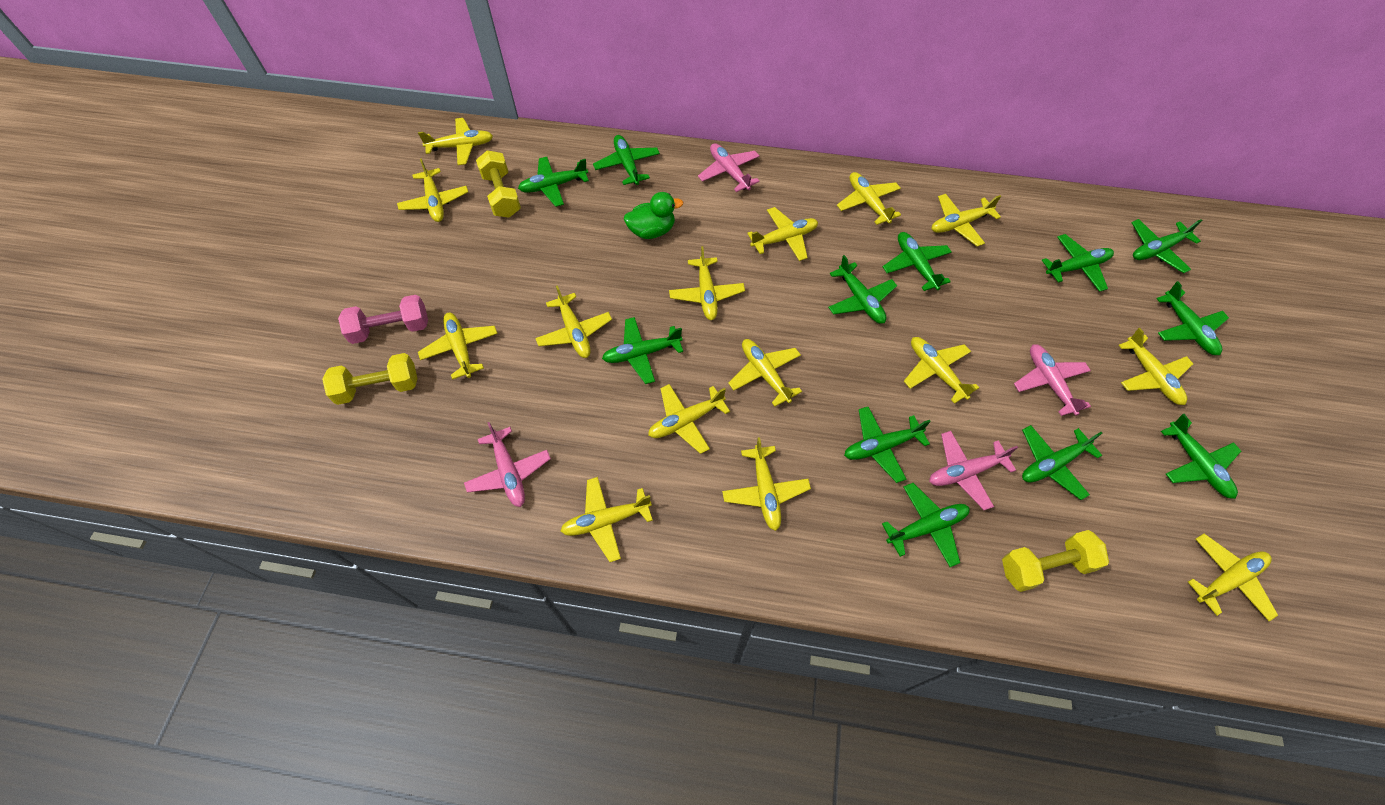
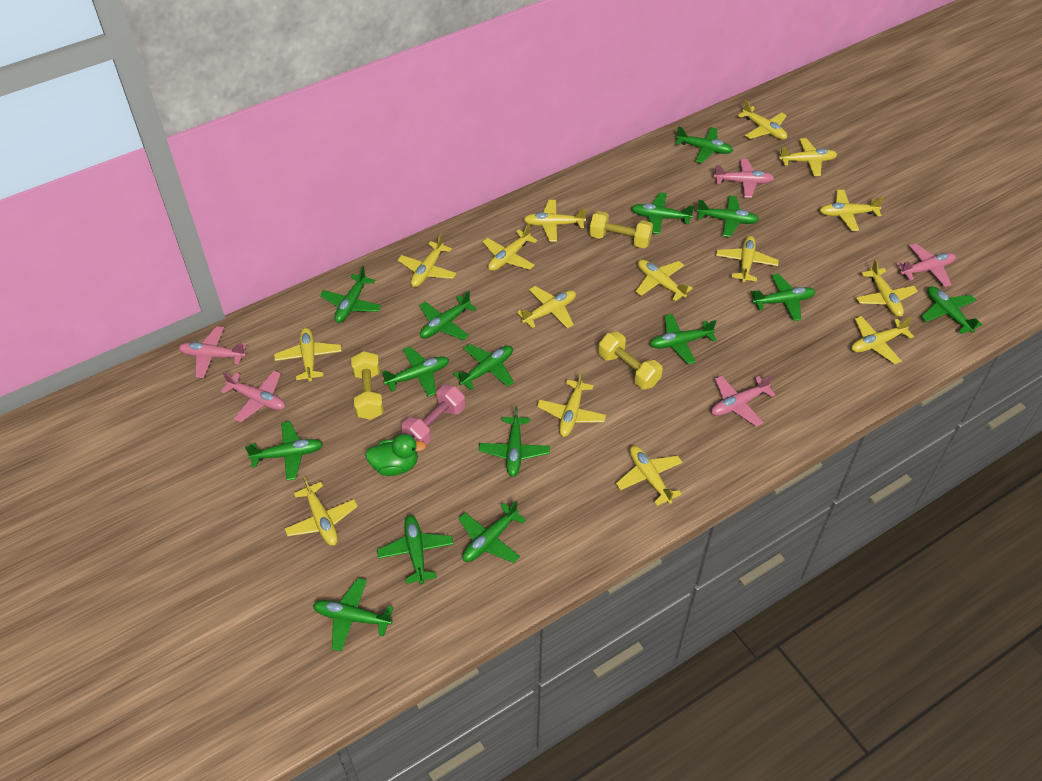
green plane: [518,157,589,207] [593,135,660,185] [602,317,683,384] [828,255,897,324] [844,407,931,483] [882,483,970,567] [883,232,952,291] [1022,425,1102,500] [1042,234,1114,292] [1131,219,1203,273] [1156,281,1229,355] [1161,414,1241,499] = 12 -> [245,421,323,481] [313,578,393,651] [320,266,381,323] [377,515,454,584] [382,347,449,397] [419,291,477,340] [453,344,514,390] [458,501,526,563] [479,406,550,477] [631,192,695,234] [650,314,717,364] [676,126,733,163] [697,196,759,237] [751,274,816,321] [921,286,982,334] = 15
pink plane: [464,422,551,507] [698,143,760,192] [929,431,1018,510] [1014,344,1091,416] = 4 -> [179,326,247,378] [220,370,285,422] [711,375,776,427] [714,158,774,198] [896,243,956,287] = 5

